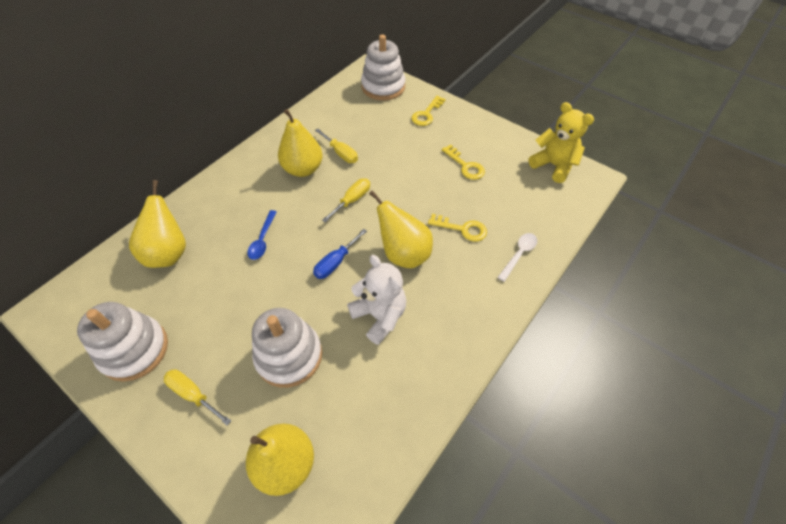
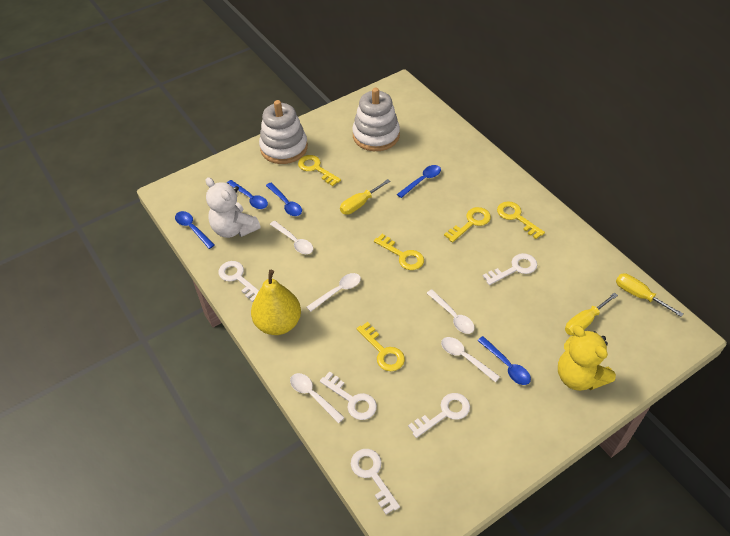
blue screwdriver: [313,229,367,279] = 1 -> none = 0
blue spoon: [247,210,277,260] = 1 -> [175,211,215,249] [227,180,268,209] [266,183,302,216] [397,165,441,198] [477,336,531,385] = 5
white key: none = 0 -> [219,261,259,302] [320,372,377,420] [351,449,400,515] [408,393,470,438] [483,253,537,285] = 5
white spoon: [497,233,537,282] = 1 -> [270,221,313,254] [290,373,345,423] [307,273,361,312] [427,289,475,334] [441,337,500,382] = 5
white stacking toy: [77,302,168,382] [252,308,322,388] [361,34,406,101] = 3 -> [259,100,308,164] [352,88,400,151] = 2
yellow key: [411,96,446,126] [428,214,487,242] [442,144,485,180] = 3 -> [298,155,341,186] [357,322,405,371] [374,234,424,270] [444,207,491,242] [497,201,545,239] = 5
yellow pear: [129,180,186,268] [246,424,314,496] [278,109,323,177] [369,190,433,268] = 4 -> [251,270,301,335] = 1

